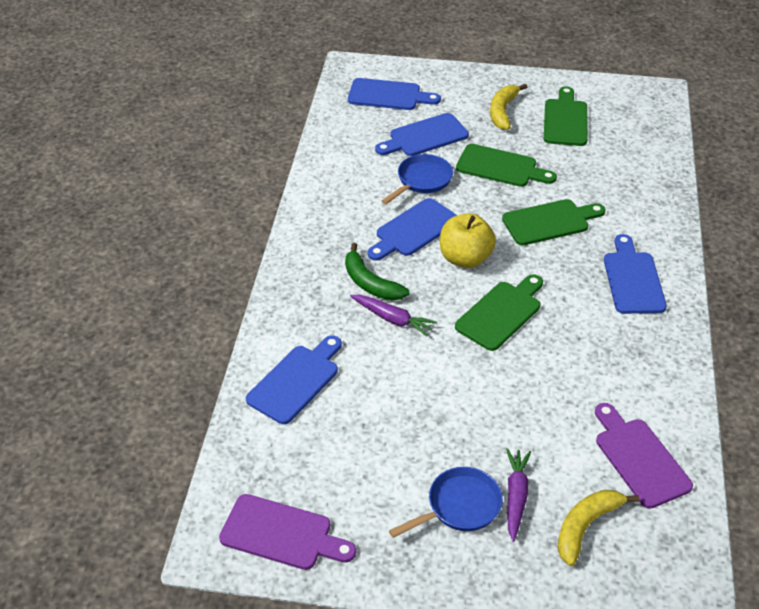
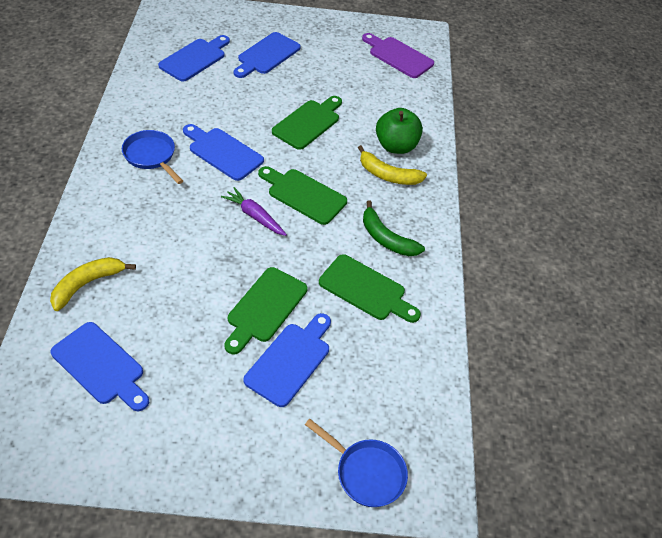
green apple: none = 0 -> [376,108,423,154] = 1
purple carrot: [350,295,437,337] [506,448,531,542] = 2 -> [221,187,287,236] = 1
purple cutting board: [219,494,356,570] [595,403,693,509] = 2 -> [362,33,434,78] = 1
yellow apple: [440,213,496,268] = 1 -> none = 0

